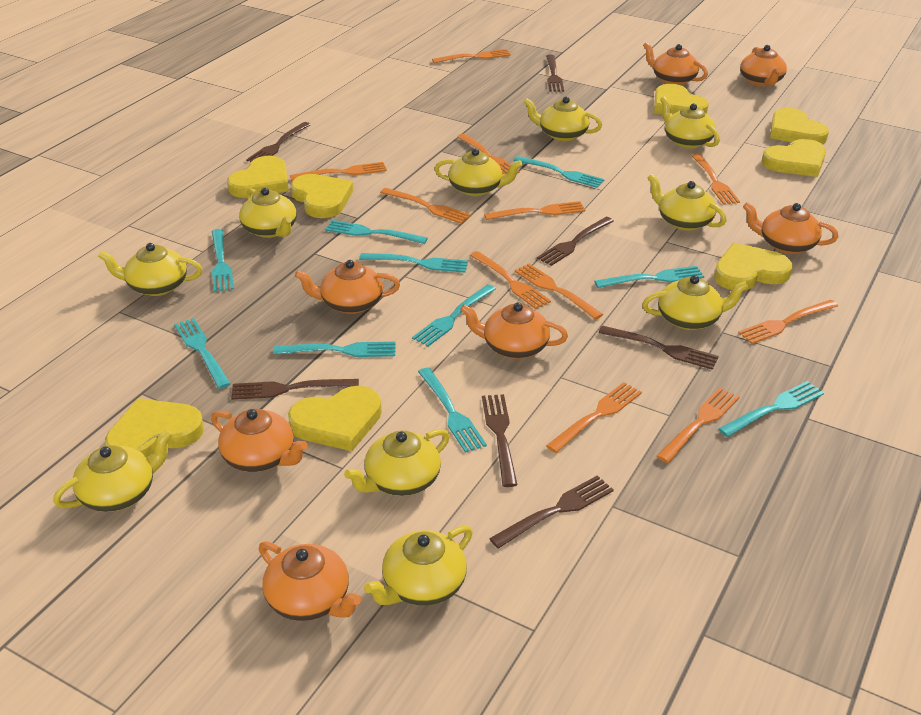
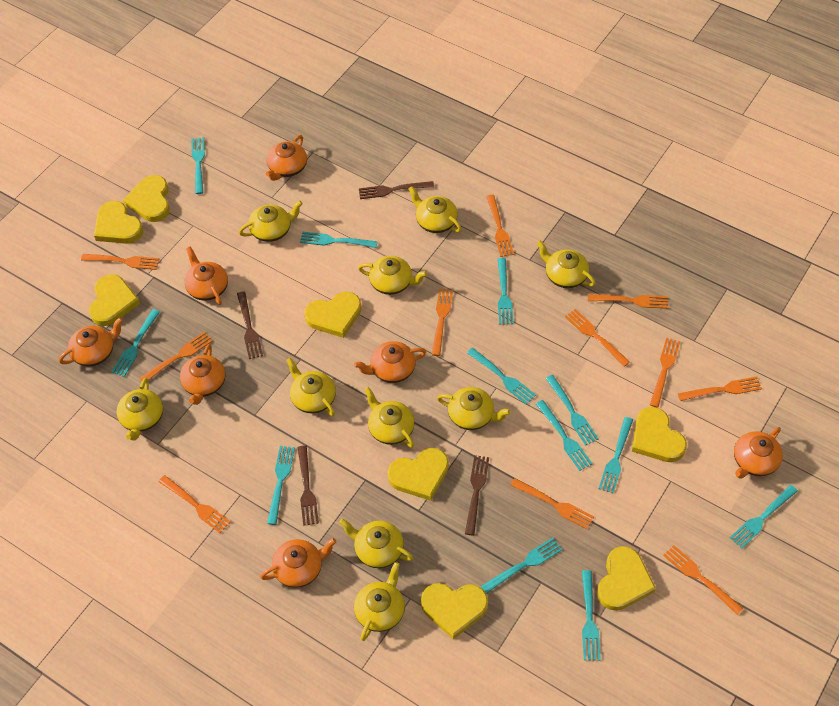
brown fork: [231,379,359,400] [246,122,311,162] [482,394,518,487] [489,475,614,548] [537,217,614,266] [546,55,564,92] [598,326,719,370] = 7 -> [237,291,263,359] [298,445,319,526] [359,181,434,199] [465,455,489,535] = 4
turquoise fork: [174,318,231,389] [212,229,234,292] [274,342,396,357] [325,220,428,244] [359,253,468,273] [412,284,496,347] [418,367,487,453] [513,156,605,188] [594,266,704,288] [718,381,824,437] = 10 -> [112,309,160,377] [191,137,205,194] [267,446,295,525] [300,232,378,248] [467,348,536,404] [481,538,562,594] [498,258,514,325] [536,400,593,471] [545,375,599,446] [582,570,601,660] [599,417,633,493] [730,485,798,549] = 12

